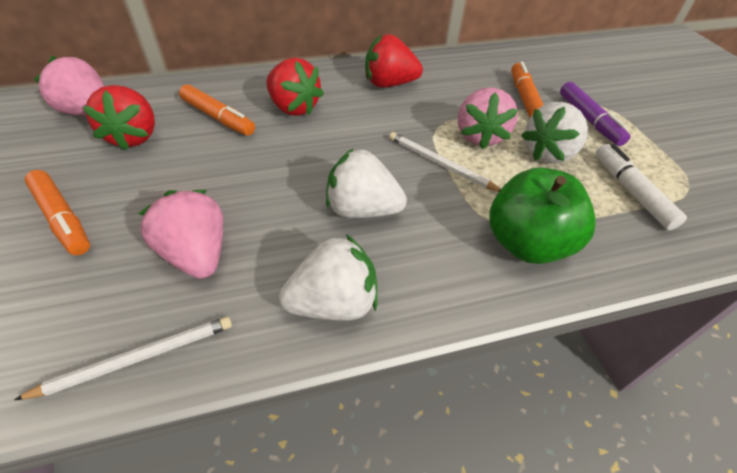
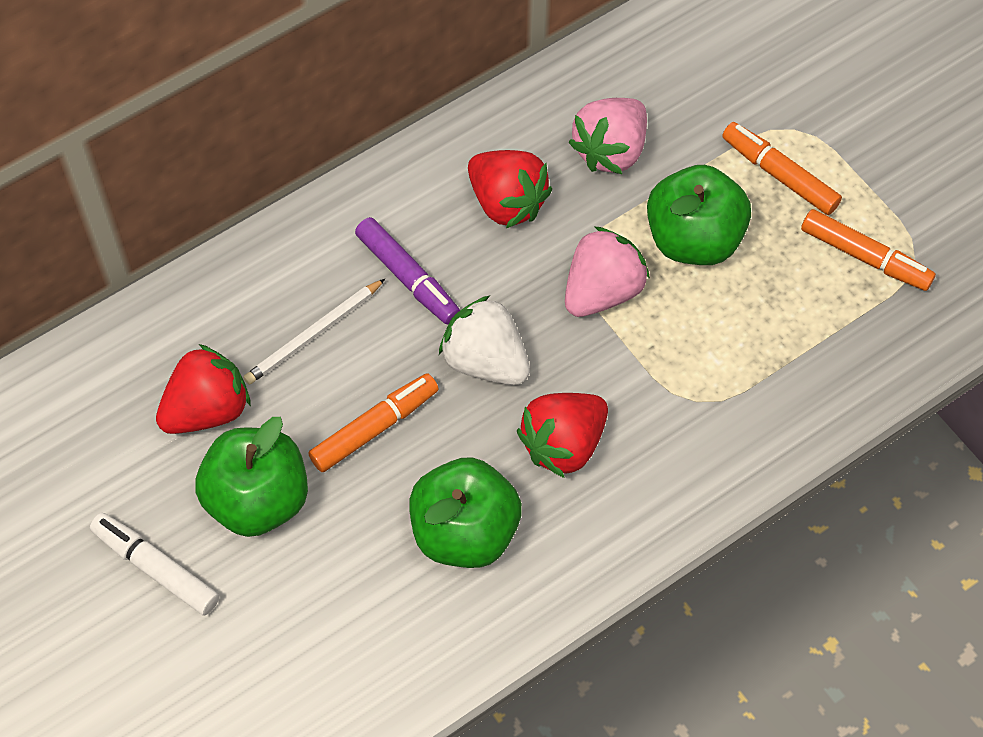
green apple: [489,168,596,264] = 1 -> [195,417,308,537] [409,457,522,568] [647,165,751,265] = 3
pink strawberry: [34,56,105,116] [138,190,223,279] [458,88,518,149] = 3 -> [565,227,650,317] [568,98,647,174] = 2
white pencil: [14,317,232,400] [389,132,501,192] = 2 -> [243,279,385,385] = 1
white strawberry: [279,234,378,320] [326,148,407,218] [521,102,588,163] = 3 -> [439,296,530,385] = 1

